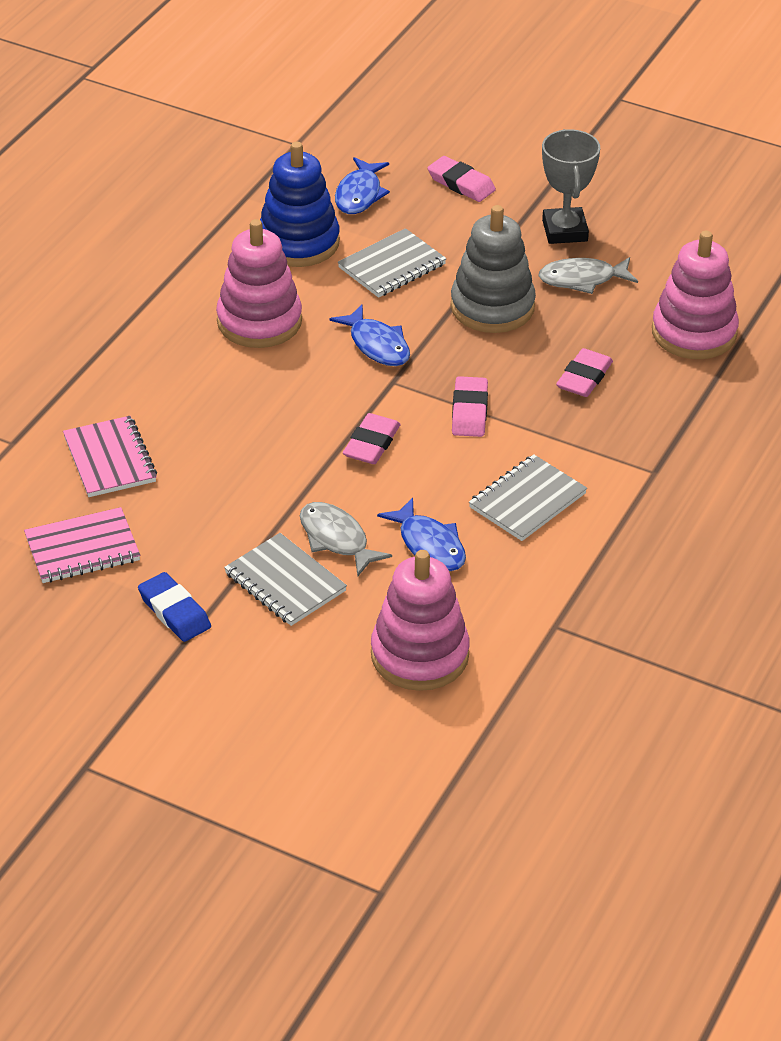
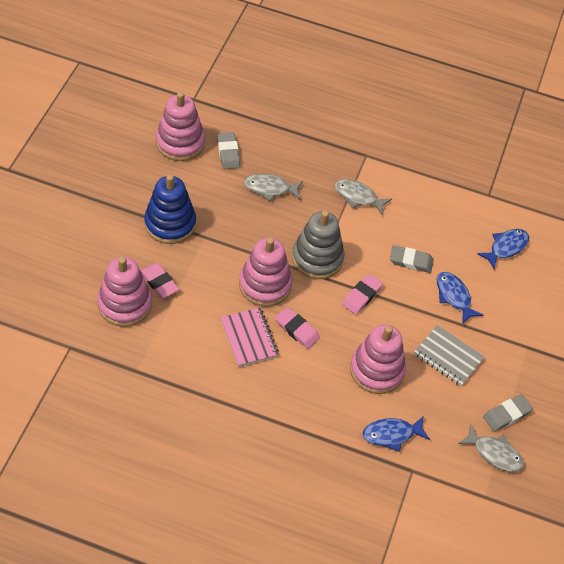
blue eraser: [138,572,211,642] = 1 -> none = 0
grey eraser: none = 0 -> [217,132,240,169] [390,245,434,273] [483,394,533,432] = 3
grey fish: [300,502,392,576] [538,257,638,294] = 2 -> [244,174,303,201] [334,179,392,215] [458,424,524,472] = 3
grey notebook: [224,533,347,626] [338,228,447,298] [469,454,587,541] = 3 -> [414,325,485,386] = 1
grey trophy: [542,129,600,244] = 1 -> none = 0
pink eraser: [343,413,401,464] [427,156,496,202] [452,376,488,437] [556,348,613,397] = 4 -> [141,263,179,298] [275,307,320,349] [342,274,383,315] = 3
pink notebook: [24,507,140,583] [63,416,157,497] = 2 -> [220,307,279,367] = 1
pink stacking toy: [216,219,302,348] [371,550,470,691] [652,231,739,359] = 3 -> [97,257,152,327] [156,92,205,161] [239,238,292,307] [350,324,406,394] = 4

